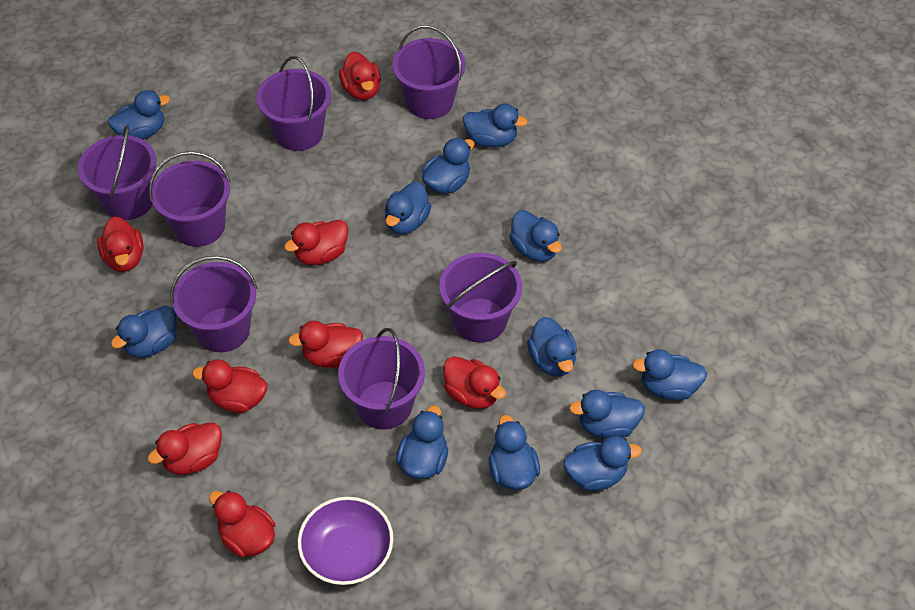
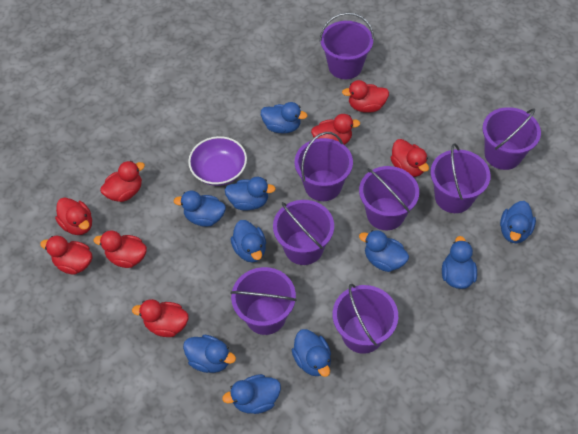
blue duck: [108,90,170,140] [111,305,177,358] [385,182,431,234] [396,406,448,479] [422,138,475,194] [463,104,528,148] [489,415,540,490] [509,210,562,262] [527,317,577,377] [563,436,642,491] [569,390,645,438] [632,349,707,400] = 12 -> [174,191,226,227] [183,335,236,373] [222,374,281,414] [225,177,276,211] [230,220,266,262] [261,102,307,134] [292,329,331,377] [359,230,409,272] [442,236,477,289] [500,201,536,243] = 10
purple bucket: [78,125,156,220] [149,151,231,247] [170,256,257,352] [256,56,331,151] [338,328,425,429] [392,25,465,119] [439,253,522,343] = 7 -> [230,267,297,335] [273,200,334,265] [295,132,353,201] [319,12,374,79] [333,284,398,354] [359,166,419,230] [430,144,491,213] [482,107,541,170] = 8

